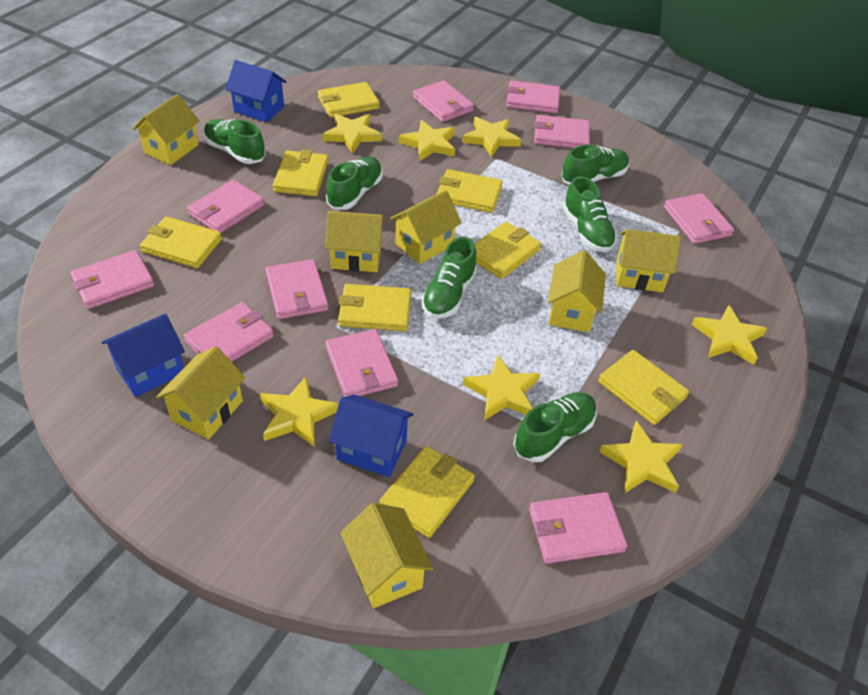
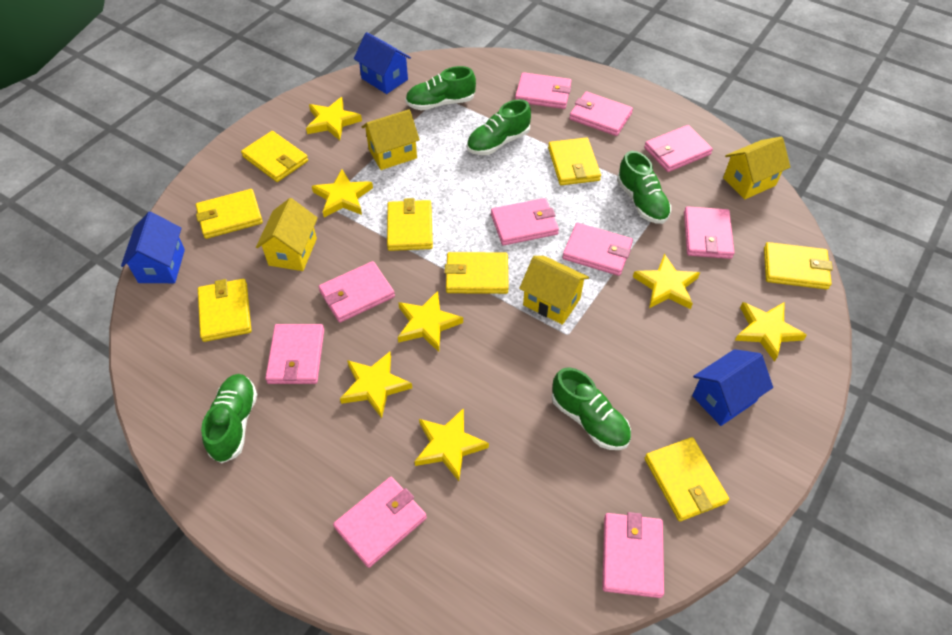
green shoe: [204,119,266,164] [326,157,383,210] [421,237,477,319] [513,392,597,462] [561,144,629,185] [563,176,617,252] = 6 -> [201,374,257,463] [405,66,476,111] [467,99,531,155] [552,367,631,450] [617,151,671,224] = 5
yellow house: [133,94,200,165] [156,346,246,440] [325,211,385,272] [340,503,433,608] [390,191,462,264] [548,250,606,332] [616,229,681,292] = 7 -> [256,198,318,271] [362,109,420,170] [519,256,589,325] [723,136,790,199] = 4

